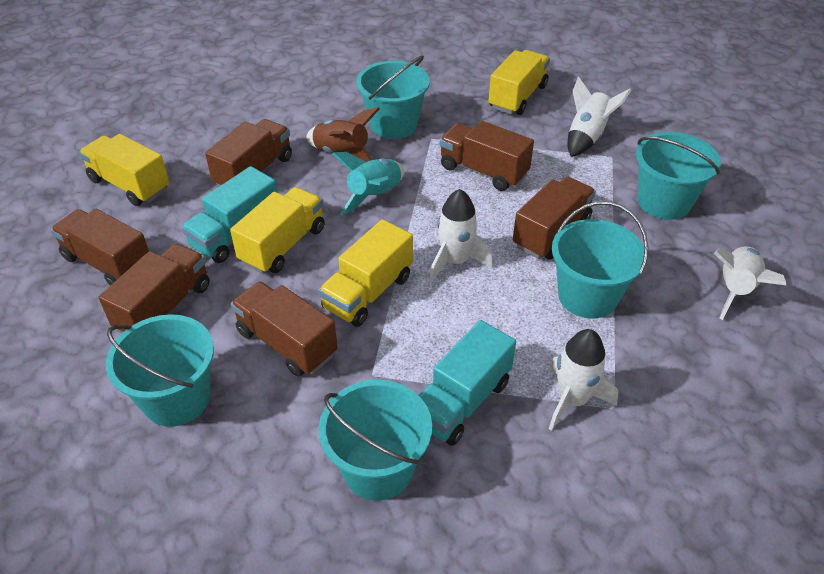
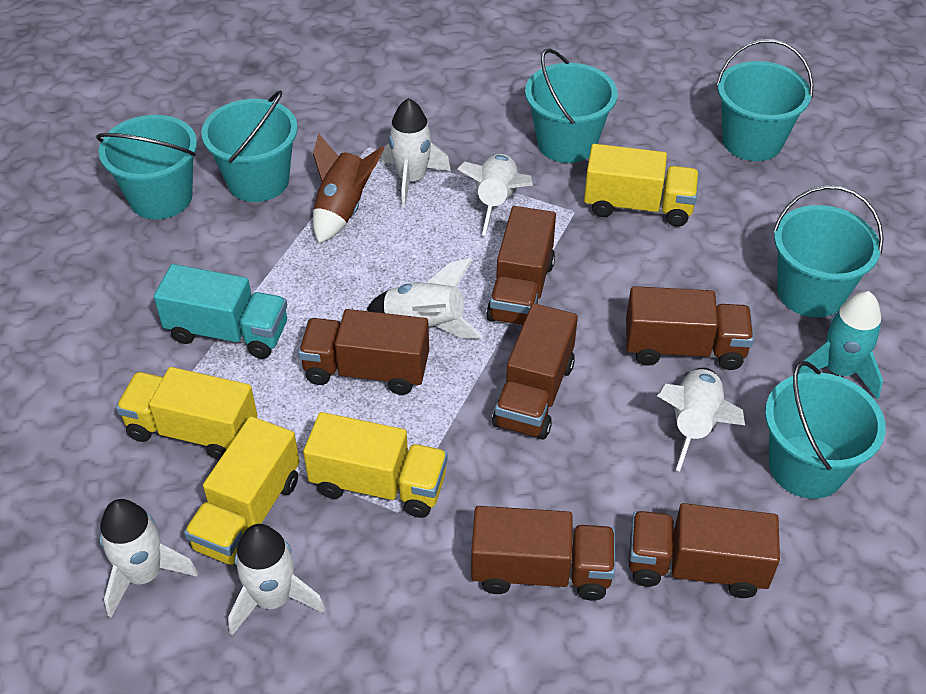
turquoise bucket: [106,314,214,427] [319,380,432,501] [356,56,430,139] [552,202,648,318] [636,132,721,220] = 5 -> [96,115,197,219] [201,90,298,202] [525,48,618,163] [716,39,814,161] [765,361,886,499] [773,185,884,317] = 6
turquoise truck: [182,166,278,263] [418,320,516,446] = 2 -> [154,264,287,359] = 1
white rocket: [429,189,493,282] [549,329,618,431] [568,76,631,157] [714,246,786,320] = 4 -> [99,499,198,617] [228,524,325,635] [366,258,483,339] [381,98,451,207] [457,154,533,236] [657,368,745,471] = 6

